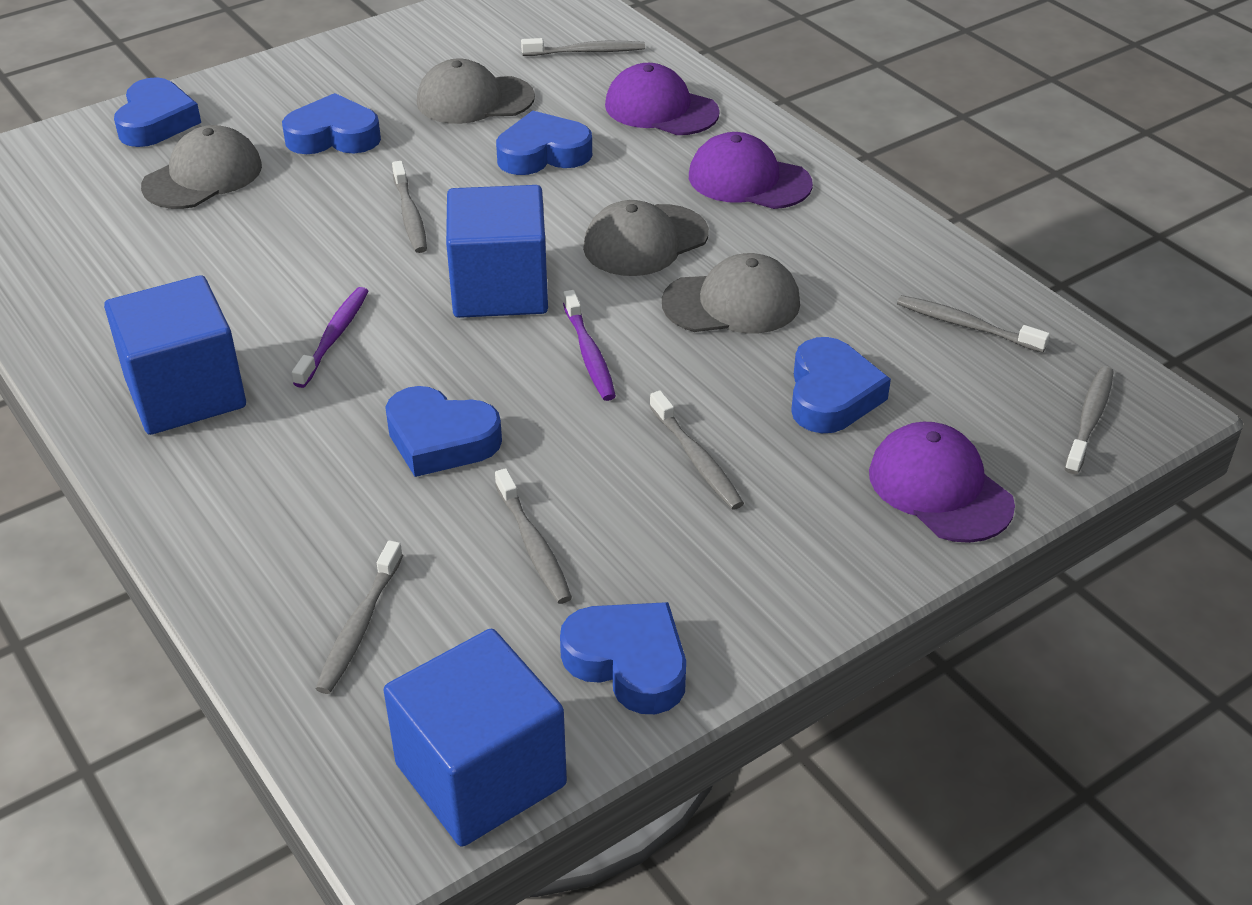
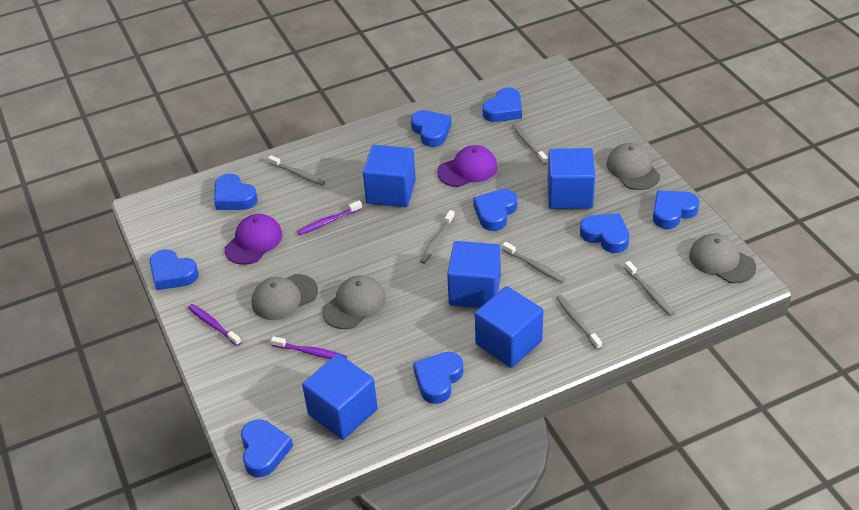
blue cube: [104,275,246,435] [383,629,567,847] [446,185,548,318] = 3 -> [302,354,378,440] [363,145,416,207] [447,241,501,308] [475,286,544,368] [548,148,595,209] = 5
blue heart: [114,77,201,147] [282,93,381,154] [385,386,502,477] [496,111,592,175] [560,602,686,714] [791,337,891,433] = 6 -> [150,249,199,290] [214,174,258,210] [241,419,293,477] [411,110,451,147] [413,352,463,404] [473,189,517,231] [483,87,522,122] [580,213,629,253] [653,191,699,229] = 9
grey toothbrush: [316,541,403,694] [392,161,427,253] [495,468,572,604] [521,38,645,56] [649,391,744,509] [897,295,1050,353] [1065,366,1114,474] = 7 -> [268,155,325,186] [420,210,455,264] [502,242,565,283] [512,123,548,165] [556,295,602,350] [624,261,675,316] = 6
purple cap: [605,63,720,135] [689,132,813,209] [869,422,1015,543] = 3 -> [224,214,282,265] [437,145,498,187] = 2
purple toothbrush: [292,287,368,388] [563,290,616,401] = 2 -> [188,304,241,346] [271,336,347,359] [297,200,362,235] = 3

